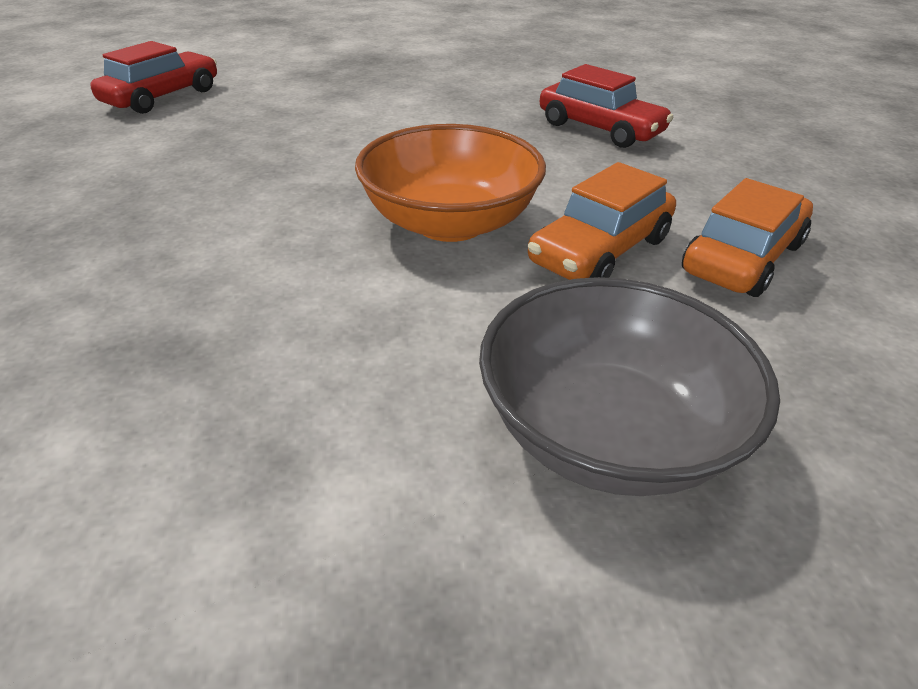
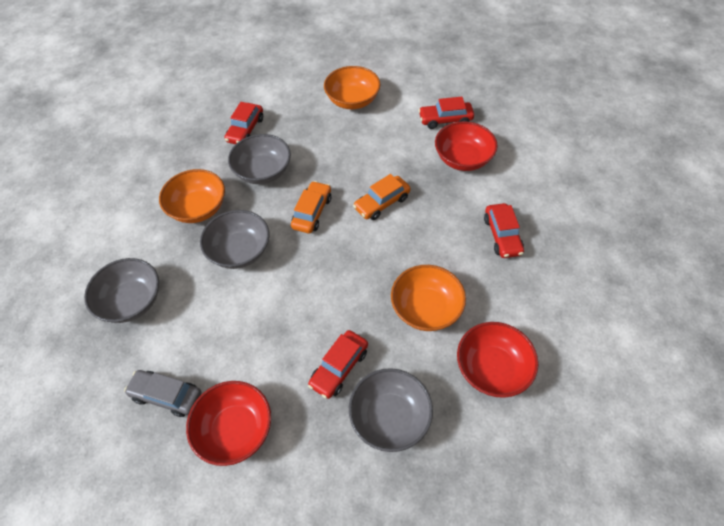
grey bowl: [479,277,780,496] = 1 -> [84,258,159,323] [200,210,269,269] [228,134,291,184] [349,368,433,452] = 4
grey car: none = 0 -> [124,370,201,417] = 1
orange bowl: [355,124,546,242] = 1 -> [159,169,225,223] [324,66,381,109] [391,265,466,331] = 3
red bowl: none = 0 -> [186,381,271,466] [435,121,498,171] [457,322,539,398] = 3
red car: [90,41,217,114] [540,64,673,148] = 2 -> [225,102,263,144] [308,330,368,399] [419,97,474,129] [484,203,524,258] = 4

